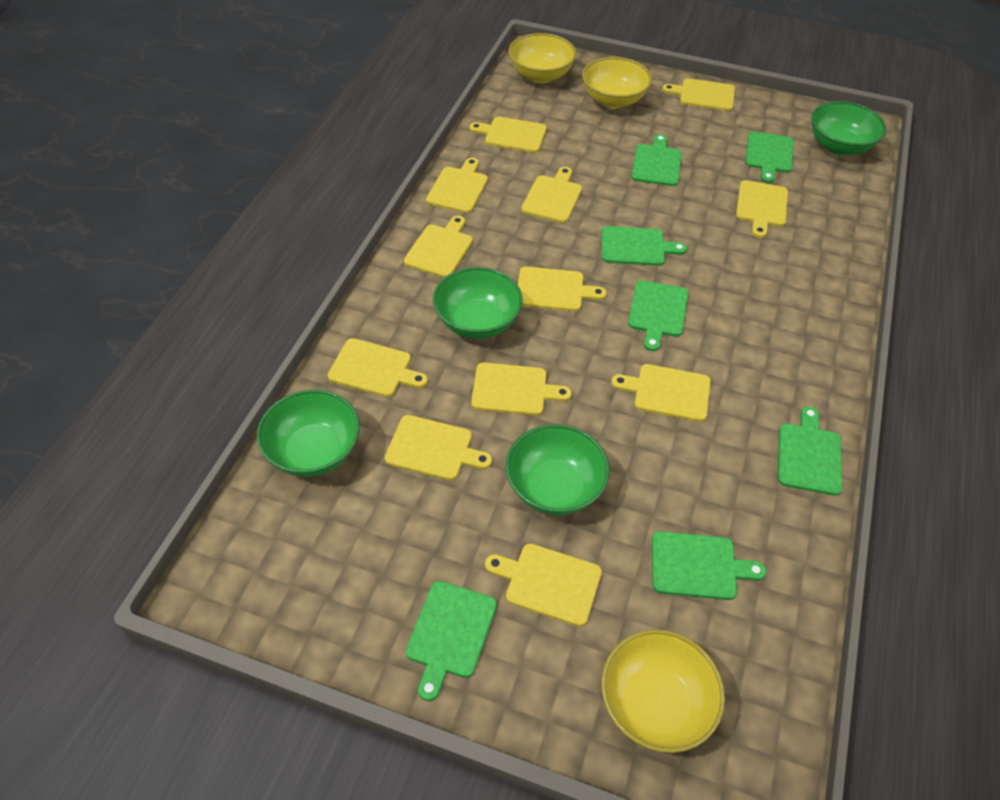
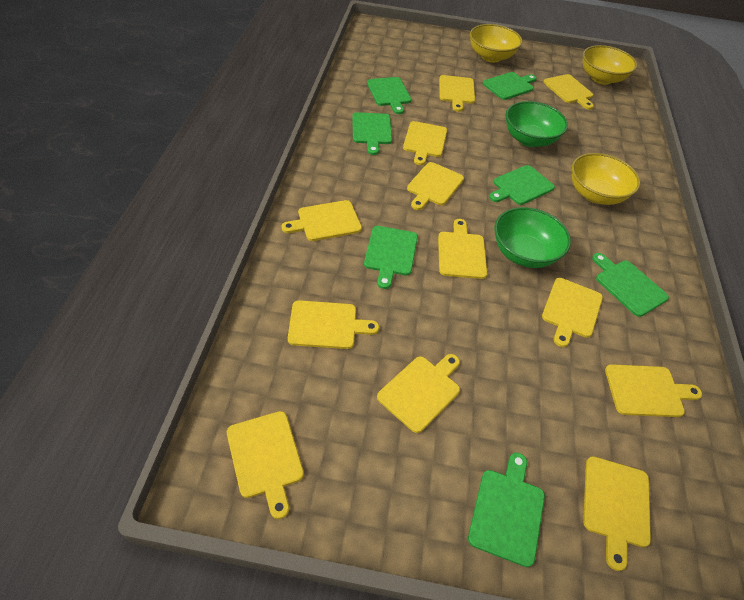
green bowl: [257,390,360,477] [433,267,523,339] [506,424,610,515] [811,101,886,155] = 4 -> [495,207,571,268] [506,101,568,147] = 2

